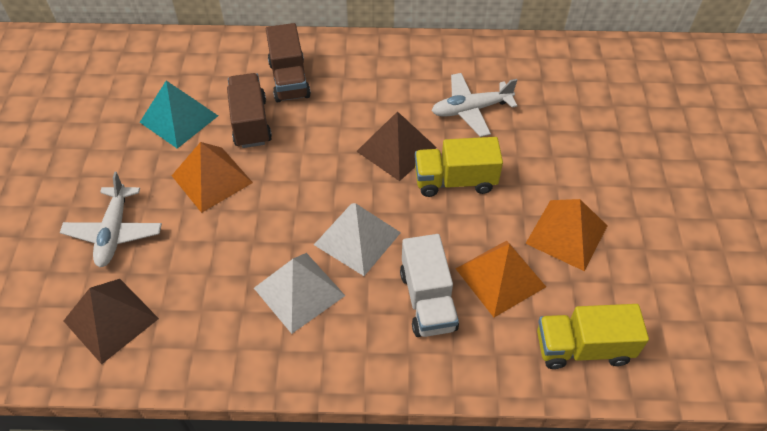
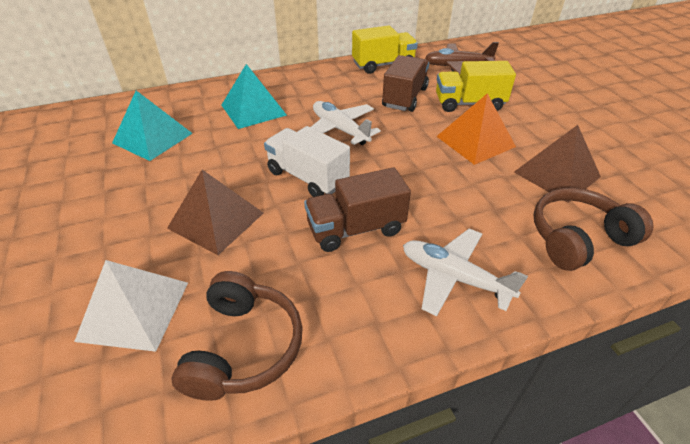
brown headphones: none = 0 -> [172,271,303,401] [534,188,654,271] = 2
brown plane: none = 0 -> [425,42,499,75] = 1
orange pyramid: [172,142,253,213] [455,241,546,317] [525,199,607,271] = 3 -> [436,93,516,165] = 1
turquoise pyramid: [140,81,218,149] = 1 -> [112,91,193,161] [222,64,287,129] = 2
white pyramid: [254,253,345,334] [314,203,401,276] = 2 -> [74,260,188,352] = 1

